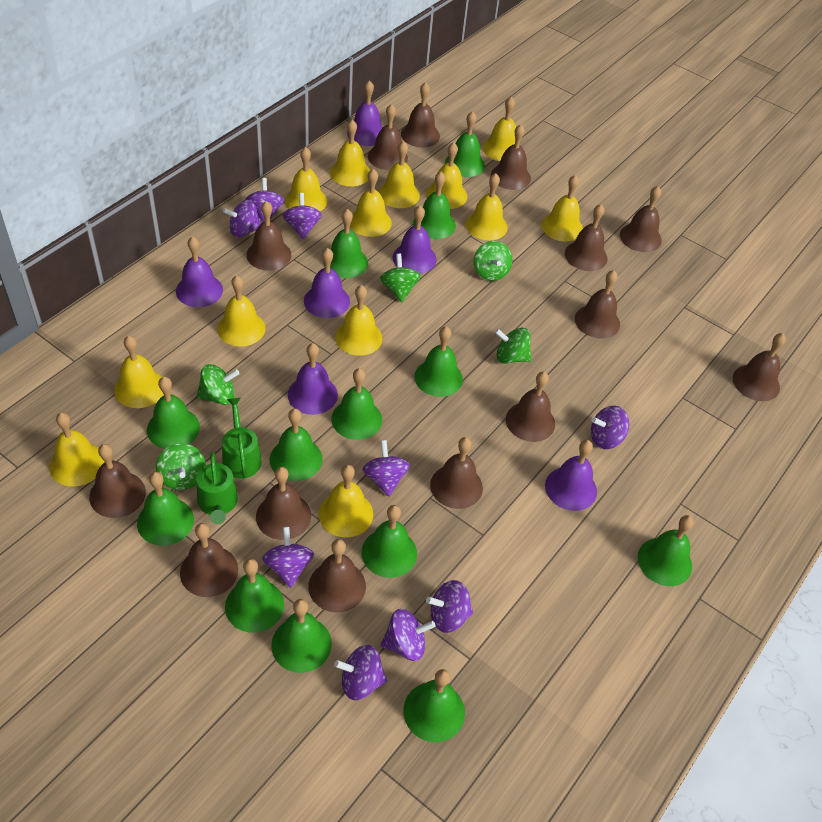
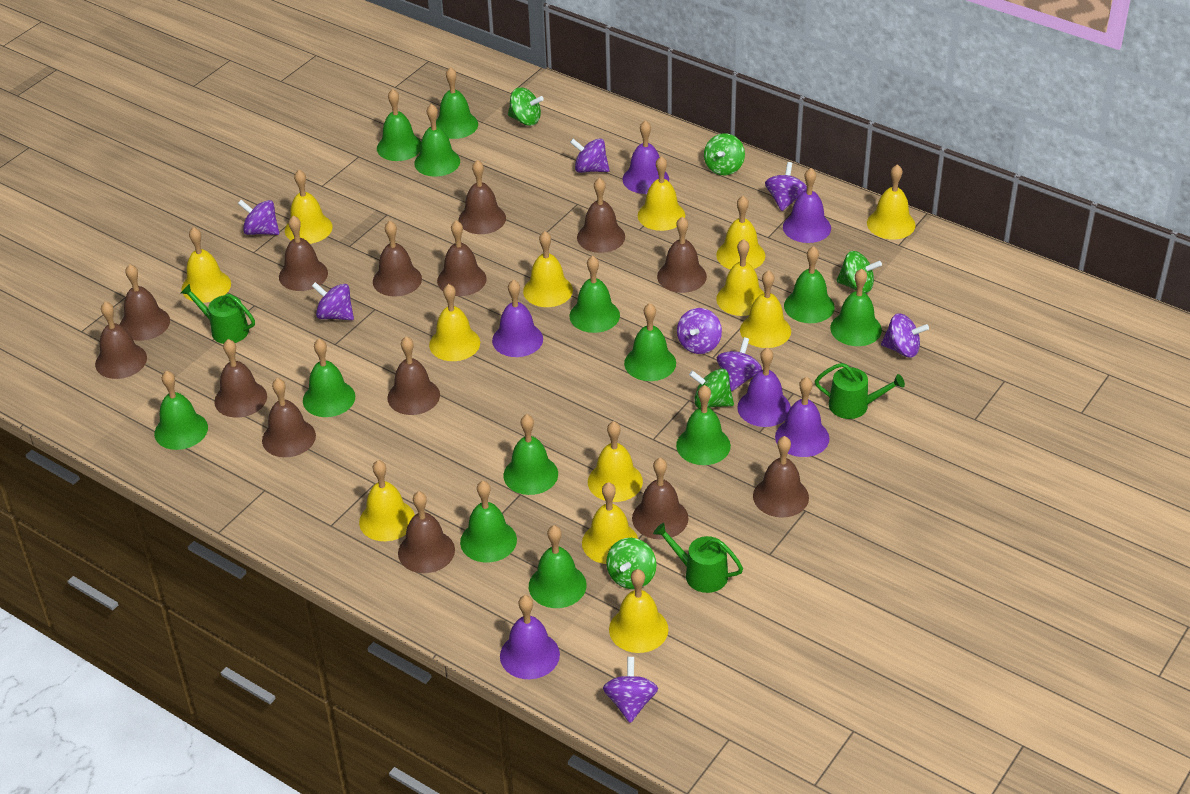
green watering can: [196,452,238,524] [222,398,262,479] = 2 -> [181,284,255,344] [653,523,743,593] [815,363,905,419] = 3
purple spinning top: [223,200,261,237] [245,178,284,222] [262,527,314,588] [283,193,322,239] [334,645,387,700] [362,440,410,497] [381,609,435,661] [426,580,473,633] [591,406,629,449] = 9 -> [238,200,279,235] [312,282,354,320] [570,138,609,173] [603,657,658,723] [677,308,722,354] [717,337,762,391] [765,162,807,211] [881,313,929,357] = 8

